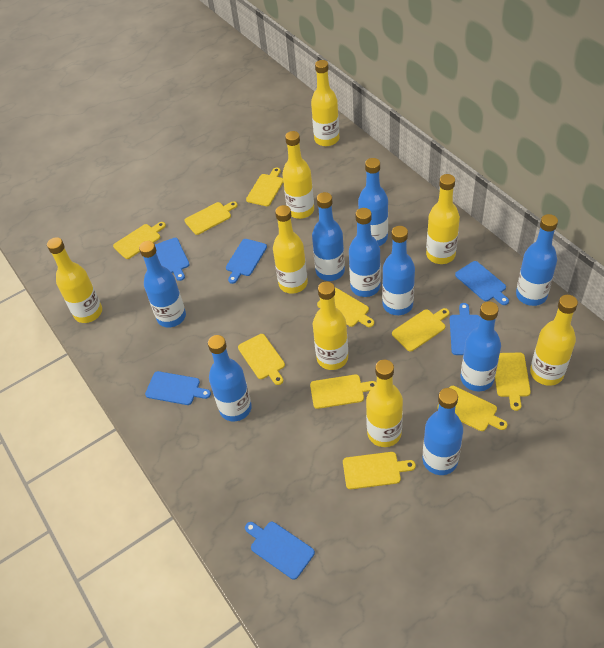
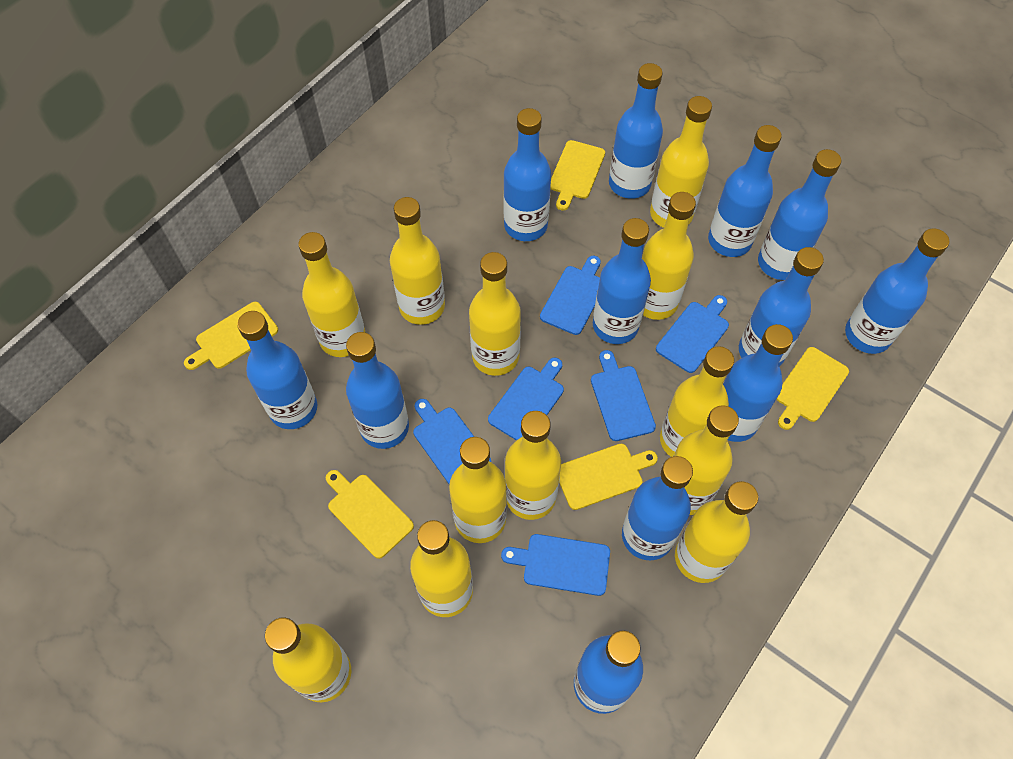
blue bottle: [139,241,186,327] [208,335,252,421] [312,192,345,281] [349,208,381,297] [358,158,388,246] [382,226,415,315] [423,388,463,475] [461,301,501,391] [516,214,558,306] = 9 -> [237,311,317,429] [346,332,409,449] [503,108,551,241] [574,630,643,714] [593,218,651,344] [609,63,663,199] [622,456,693,560] [708,125,782,257] [723,324,793,442] [739,247,824,367] [758,149,841,280] [845,228,949,354] = 12
yellow bottle: [47,237,102,323] [273,205,308,294] [282,131,314,219] [311,60,339,146] [313,282,348,370] [366,360,403,447] [426,174,460,264] [530,295,578,386] = 8 -> [265,617,351,702] [298,232,365,357] [390,197,445,325] [410,520,473,617] [449,437,507,543] [469,252,521,376] [505,411,561,520] [642,192,696,320] [650,96,712,228] [660,346,734,457] [674,405,739,515] [675,481,758,583] = 12
yellow cutting board: [113,222,166,259] [185,201,238,235] [238,334,285,385] [246,167,283,206] [310,374,377,409] [317,288,374,327] [343,452,416,489] [392,308,450,351] [437,386,508,431] [495,353,531,411] = 10 -> [184,302,278,370] [326,470,414,559] [550,140,605,211] [559,444,658,510] [776,347,849,430] = 5

